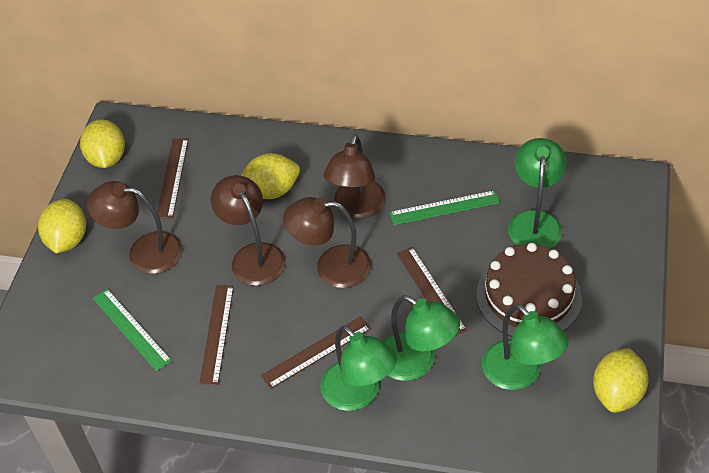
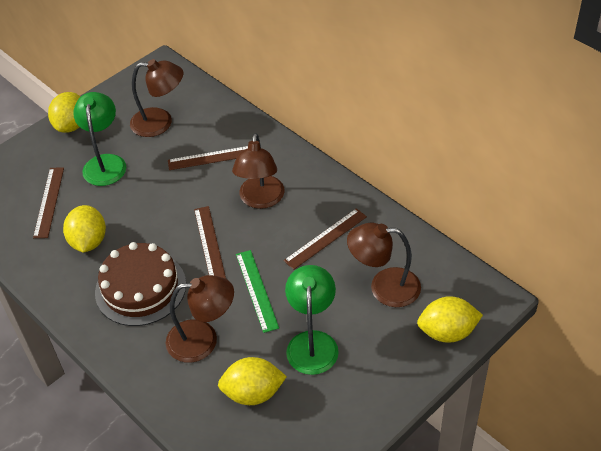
green lamp: [320,326,397,411] [383,295,460,381] [482,304,568,390] [508,138,567,249] = 4 -> [73,92,126,186] [285,265,339,375] = 2
green ruler: [92,289,172,371] [389,190,500,225] = 2 -> [236,250,279,333] = 1

